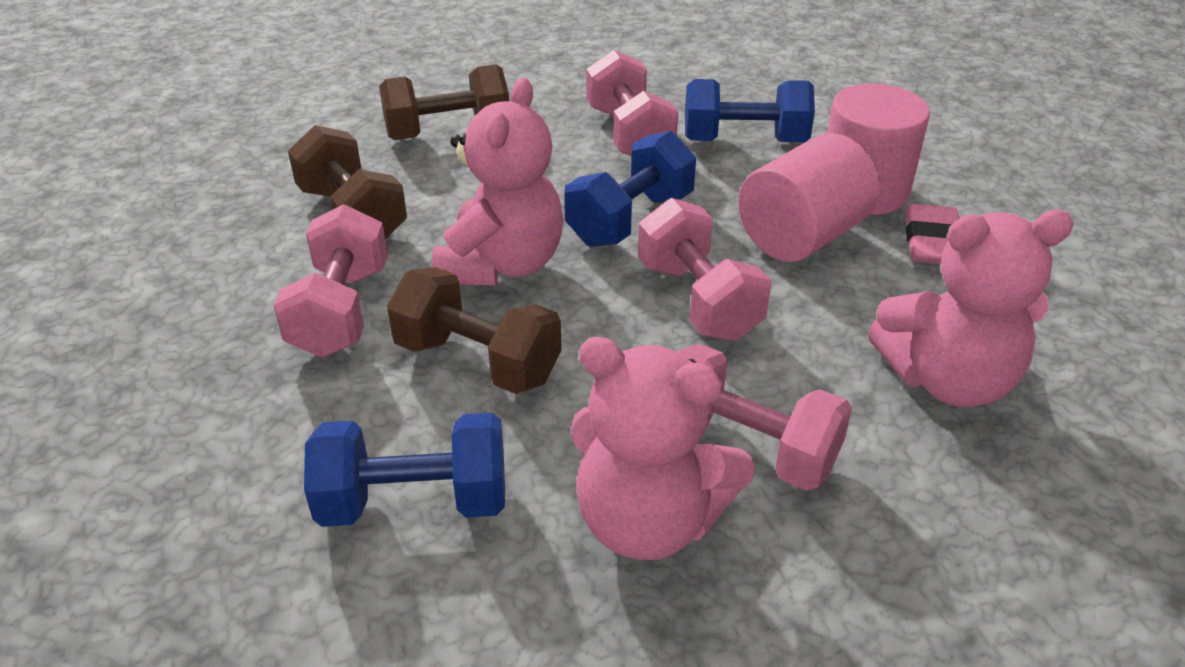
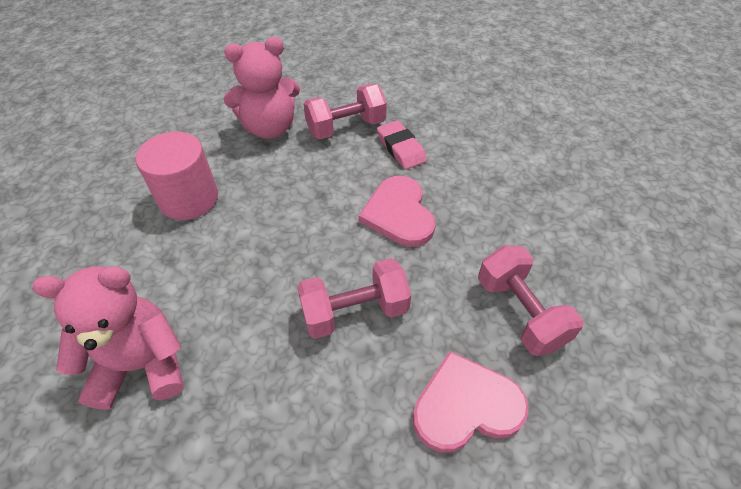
blue dumbbell: [304,413,505,527] [565,131,696,247] [685,79,815,142] = 3 -> none = 0
brown dumbbell: [288,125,407,239] [379,64,509,140] [387,267,562,394] = 3 -> none = 0
pink cylinder: [738,133,880,262] [827,84,930,215] = 2 -> [136,132,218,220] = 1
pink dumbbell: [273,204,388,357] [586,50,678,156] [638,198,772,341] [676,344,852,491] = 4 -> [297,258,411,339] [303,84,387,139] [478,245,584,356] = 3
pink heart: none = 0 -> [359,176,436,247] [413,351,529,453] = 2
pink teddy bear: [432,78,563,285] [571,336,755,560] [868,210,1074,407] = 3 -> [32,266,184,410] [223,37,300,139] = 2

